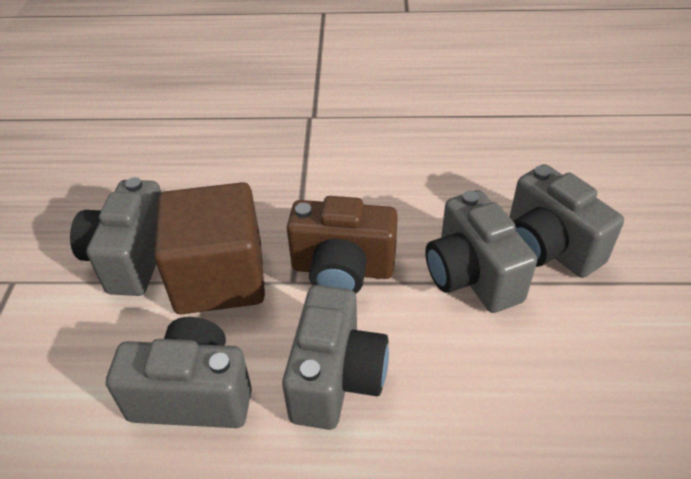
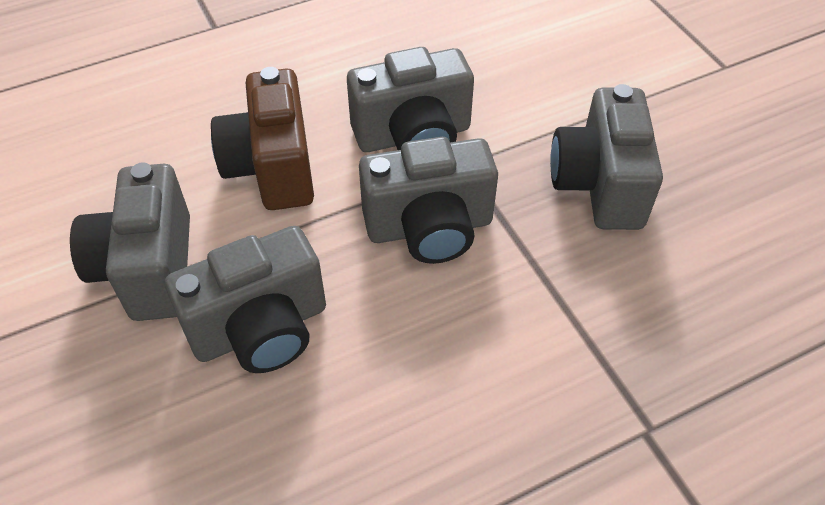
brown cube: [154,182,265,314] = 1 -> none = 0

